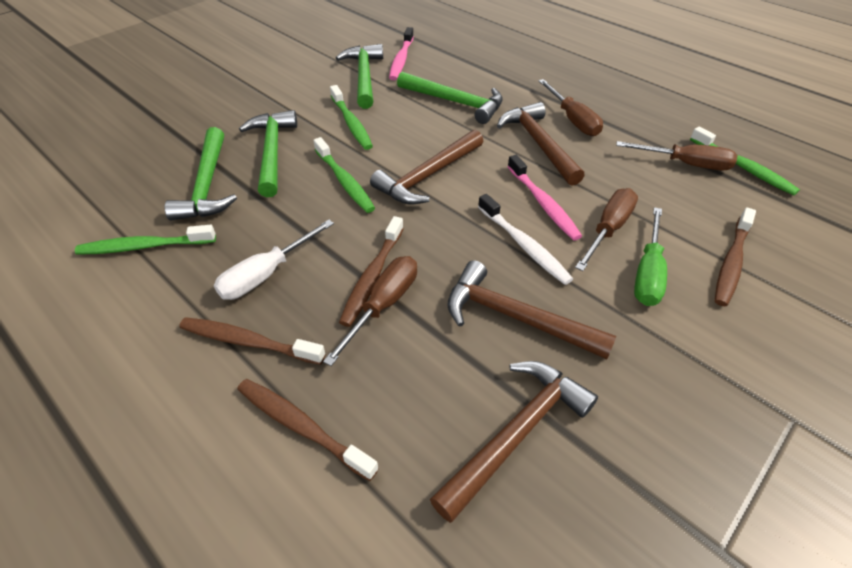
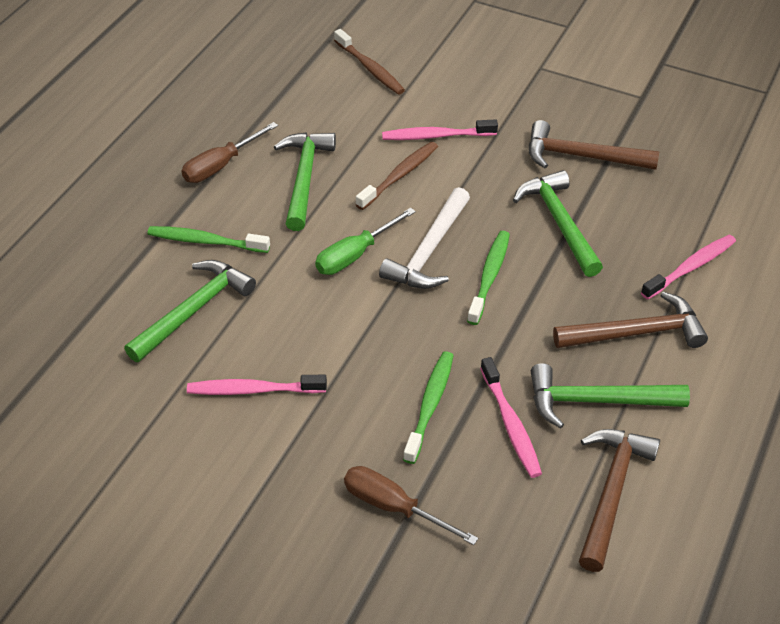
brown hammer: [370,130,484,204] [430,361,598,523] [447,260,616,359] [497,102,585,186] = 4 -> [529,120,659,170] [553,292,708,348] [579,429,660,572] = 3
brown screwdriver: [323,256,417,366] [538,79,603,136] [575,188,638,271] [616,141,737,170] = 4 -> [182,122,278,183] [344,466,478,545] = 2
brown toothbrush: [179,317,326,365] [237,379,379,481] [339,216,404,327] [715,207,756,306] = 4 -> [334,29,405,94] [356,142,438,210] = 2
green toothbrush: [75,225,216,255] [313,137,375,213] [330,85,373,150] [690,127,800,196] = 4 -> [147,226,270,253] [403,351,454,464] [467,231,510,325] = 3
pink toothbrush: [389,27,414,80] [507,155,582,240] = 2 -> [187,375,327,395] [382,119,498,140] [480,357,542,478] [641,235,736,300] = 4
white hammer: none = 0 -> [379,187,470,289] = 1
white screwdriver: [214,220,334,300] = 1 -> none = 0
white toothbrush: [478,194,573,285] = 1 -> none = 0

